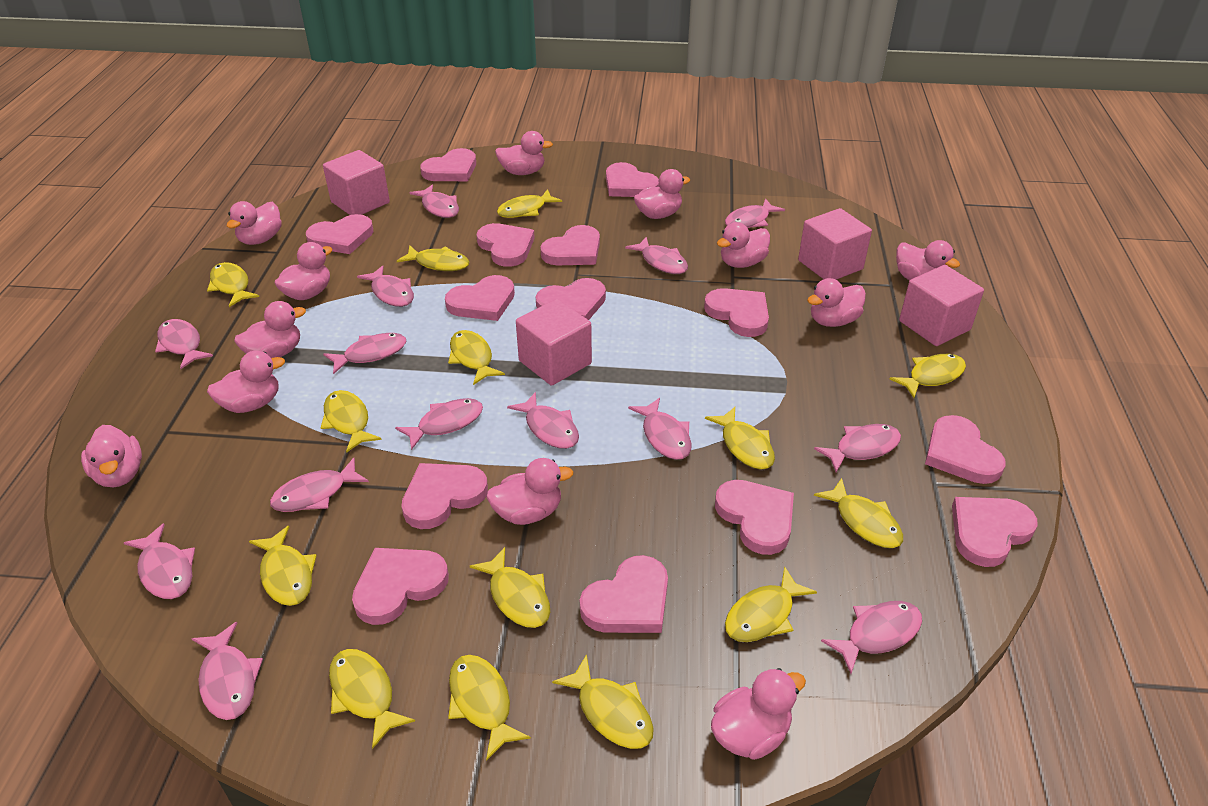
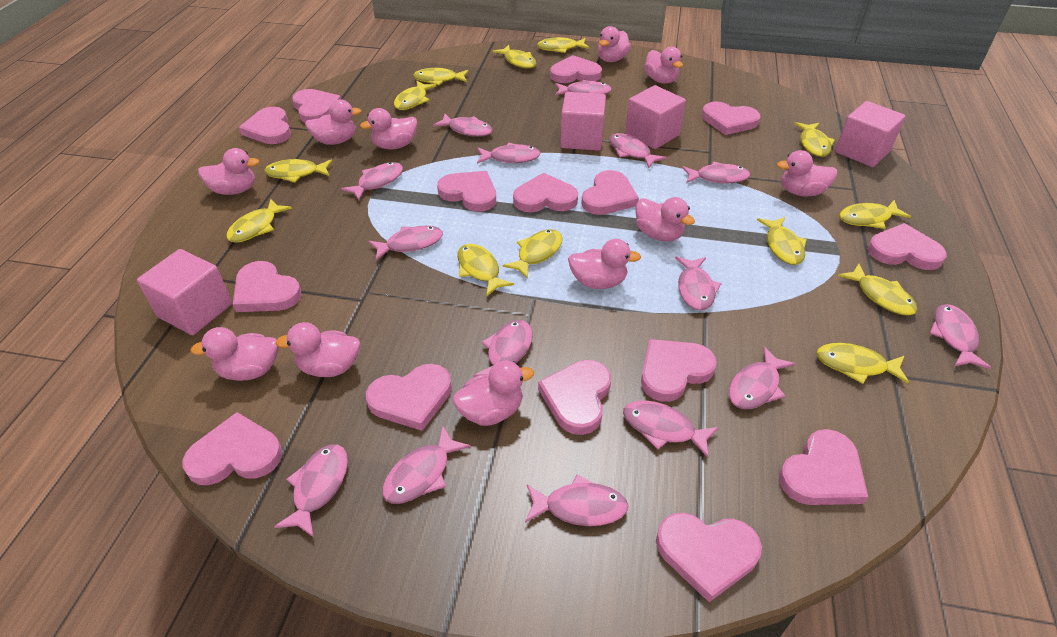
pink duck: [81,425,142,488] [207,351,285,413] [227,201,282,245] [234,301,306,358] [274,242,333,300] [486,458,573,525] [495,131,553,175] [634,169,690,219] [711,668,806,760] [717,222,770,268] [807,278,866,327] [896,240,960,280] = 12 -> [190,327,279,381] [198,148,259,195] [276,322,360,377] [305,99,362,145] [360,108,417,149] [453,360,534,426] [568,239,641,289] [598,26,631,62] [636,197,695,242] [644,47,683,84] [777,150,837,197] = 11
pink fish: [124,523,195,599] [155,319,213,369] [192,622,263,720] [270,458,369,512] [323,333,406,374] [357,266,414,307] [395,398,483,450] [410,184,459,218] [507,392,579,449] [625,237,688,274] [628,398,692,460] [725,198,785,228] [814,424,901,472] [821,601,922,674] = 14 -> [274,444,348,538] [341,162,403,200] [368,225,443,260] [382,426,471,504] [433,114,493,137] [473,320,533,377] [477,143,540,164] [525,475,628,526] [555,80,611,96] [609,133,667,168] [623,400,719,458] [675,257,722,311] [682,161,750,184] [729,346,796,409] [930,304,991,369] = 15
pink heart: [306,214,374,254] [352,548,449,625] [401,463,488,529] [420,148,476,181] [445,275,515,321] [476,223,535,267] [536,278,606,320] [540,225,600,265] [580,555,668,633] [606,162,659,197] [704,288,769,337] [715,480,794,555] [925,415,1006,484] [952,497,1038,567] = 14 -> [182,412,282,485] [233,261,302,312] [239,107,291,144] [292,89,341,122] [366,364,452,431] [437,171,496,212] [513,173,578,212] [538,360,611,435] [550,55,602,83] [581,170,639,215] [641,339,717,402] [656,513,762,602] [702,102,760,135] [779,429,868,505] [868,223,947,270] = 15
yellow fish: [207,262,259,307] [249,526,317,606] [321,390,382,453] [329,649,415,749] [397,245,469,271] [448,330,505,385] [448,655,531,761] [470,547,550,628] [497,189,562,218] [552,654,654,749] [705,407,775,470] [725,566,817,642] [814,478,903,548] [890,354,966,398] = 14 -> [226,199,292,243] [264,159,332,183] [394,81,436,110] [413,68,468,85] [457,244,514,296] [492,45,536,68] [502,229,562,279] [537,37,589,53] [757,217,807,265] [794,122,835,157] [817,343,909,384] [838,263,918,316] [839,200,911,229] = 13

